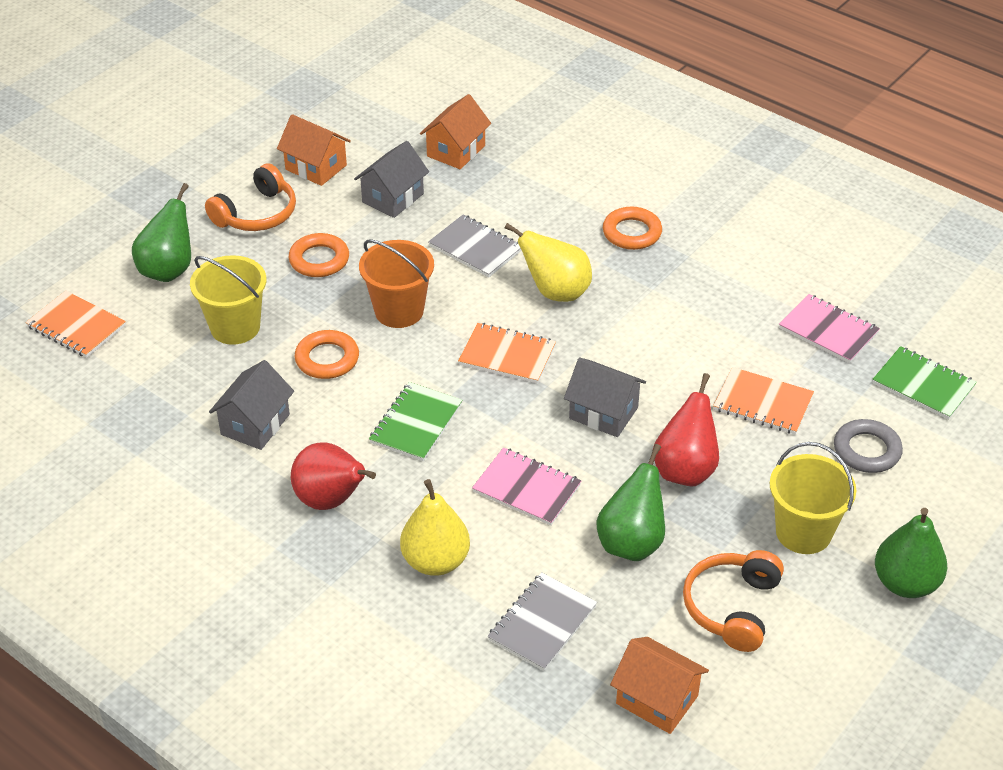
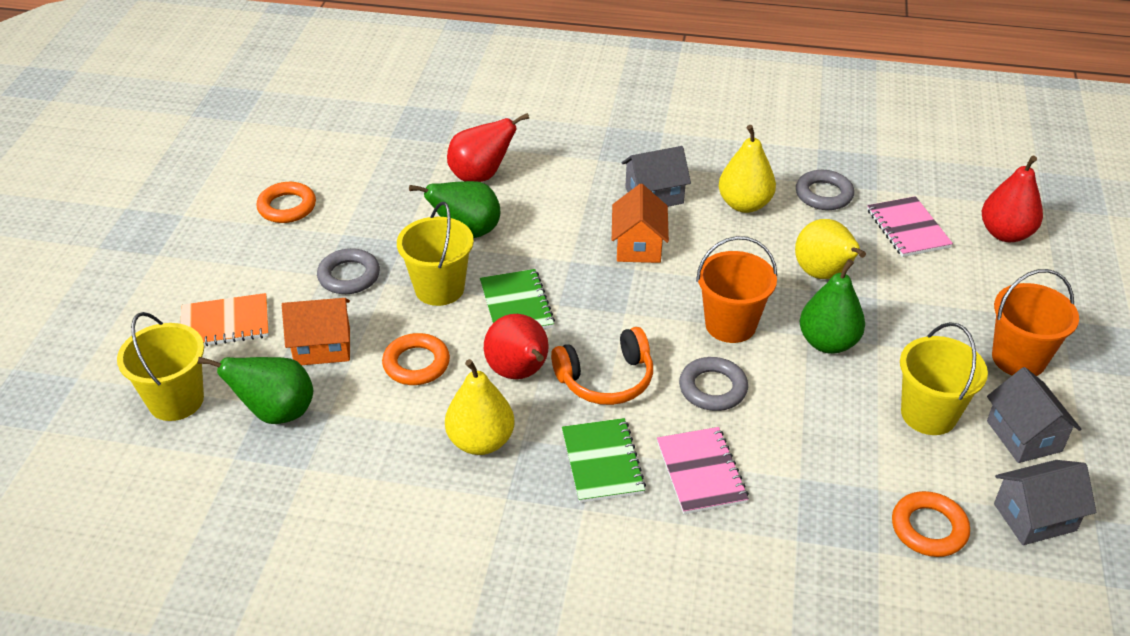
grey notebook: [428,215,522,277] [488,572,597,671] = 2 -> none = 0
grey ring: [834,419,903,473] = 1 -> [317,248,380,294] [679,357,748,411] [796,170,854,210] = 3
orange bucket: [359,239,434,328] = 1 -> [696,236,777,343] [992,269,1079,376] = 2
orange headphones: [205,163,296,231] [683,550,784,652] = 2 -> [551,327,653,405] = 1
orange house: [277,114,351,186] [420,94,491,169] [610,637,709,734] = 3 -> [282,298,350,365] [612,184,669,263] = 2
orange notebook: [25,291,126,358] [458,323,556,384] [713,367,814,435] = 3 -> [181,293,269,346] = 1
red pear: [291,443,376,510] [653,373,719,486] = 2 -> [447,113,529,182] [484,314,549,379] [982,156,1043,242] = 3
yellow bucket: [190,255,267,345] [770,442,856,554] = 2 -> [117,312,204,421] [397,202,474,306] [900,322,988,435] = 3
yellow pear: [400,479,470,576] [505,223,592,302] = 2 -> [445,359,515,455] [719,125,776,213] [795,219,866,279] = 3

